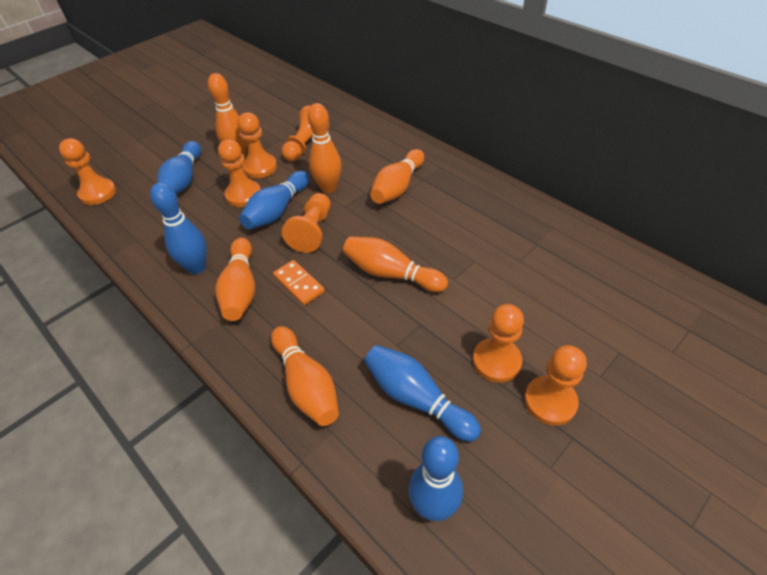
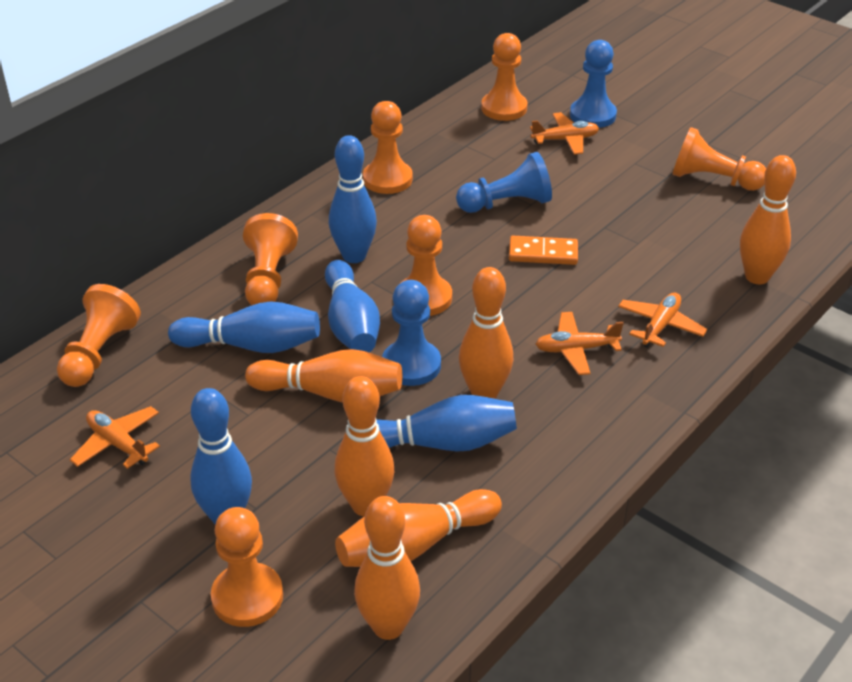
blue pawn: none = 0 -> [382,280,441,386] [456,152,552,213] [570,40,617,128] = 3
orange plane: none = 0 -> [70,406,160,469] [530,112,599,155] [536,312,624,375] [618,292,707,348] = 4

